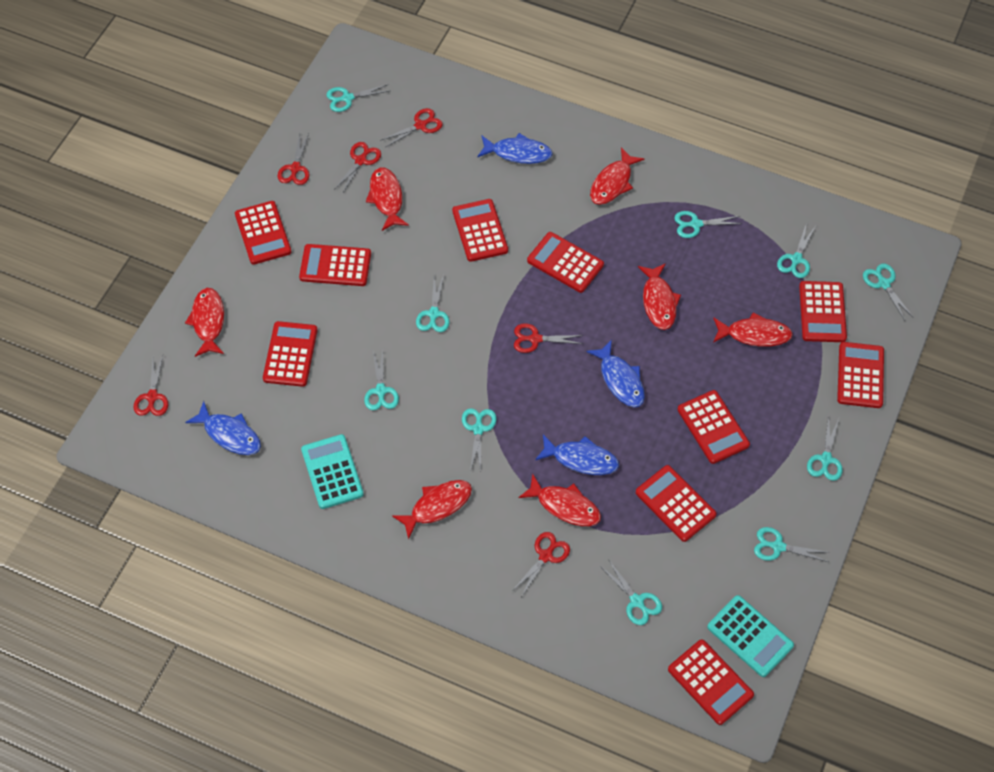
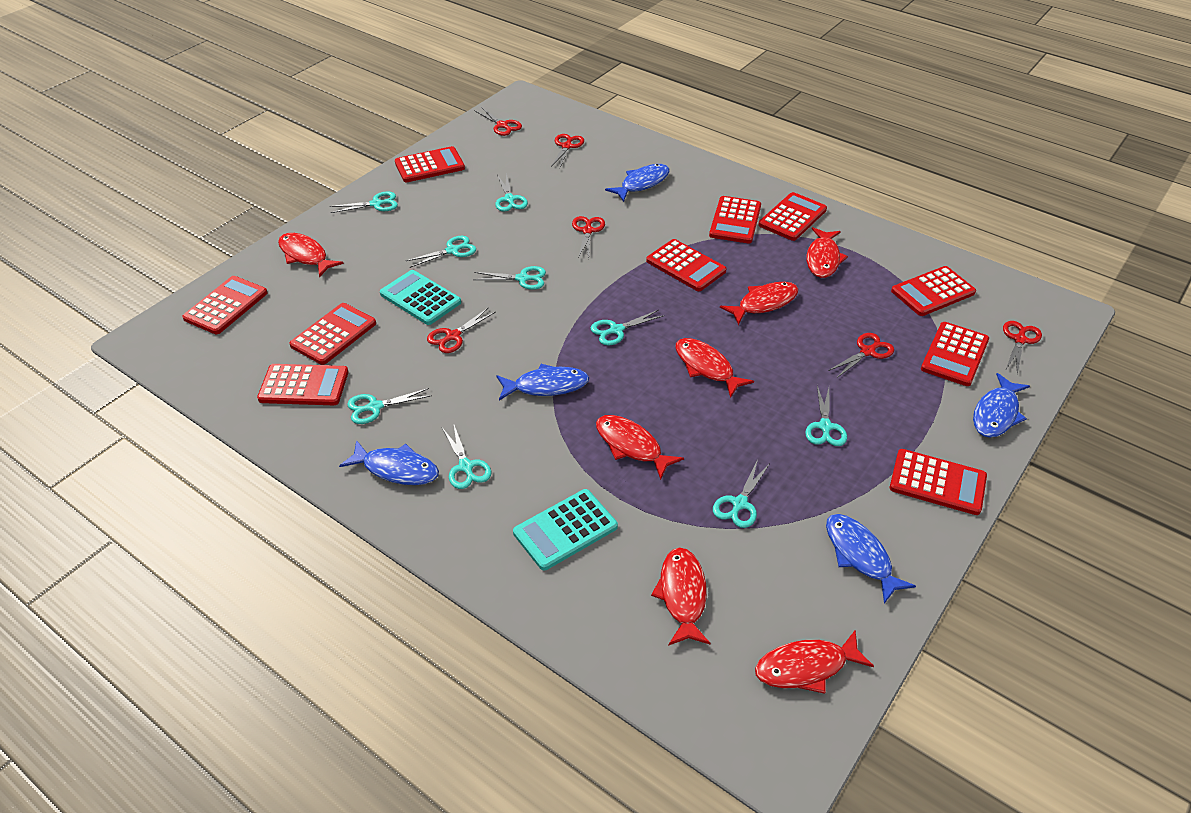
blue fish: [185,401,261,455] [477,133,553,164] [535,435,619,475] [587,340,645,407] = 4 -> [339,440,439,485] [496,364,589,400] [605,164,670,202] [826,514,916,604] [973,373,1030,438] = 5
turquoise scissors: [326,84,389,112] [364,351,399,410] [416,275,450,332] [462,408,497,471] [600,559,662,625] [674,211,742,238] [754,527,830,562] [777,223,816,278] [807,416,842,481] [863,264,914,321] = 10 -> [330,191,398,213] [347,388,432,424] [406,236,476,268] [442,425,492,489] [473,266,546,290] [495,173,528,212] [591,310,665,345] [713,460,769,528] [805,386,847,446] = 9

